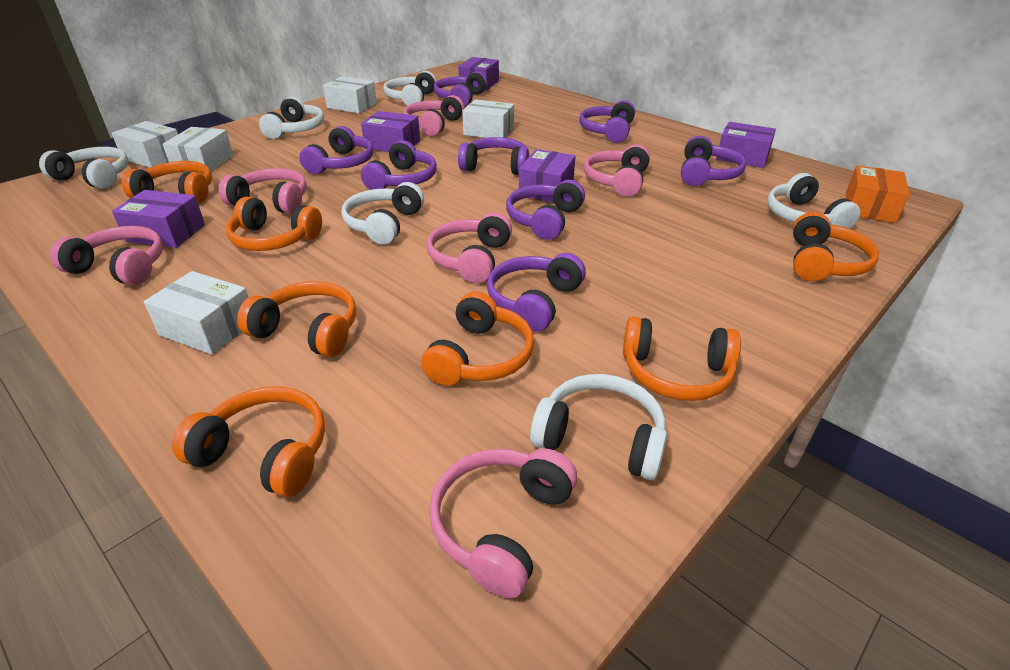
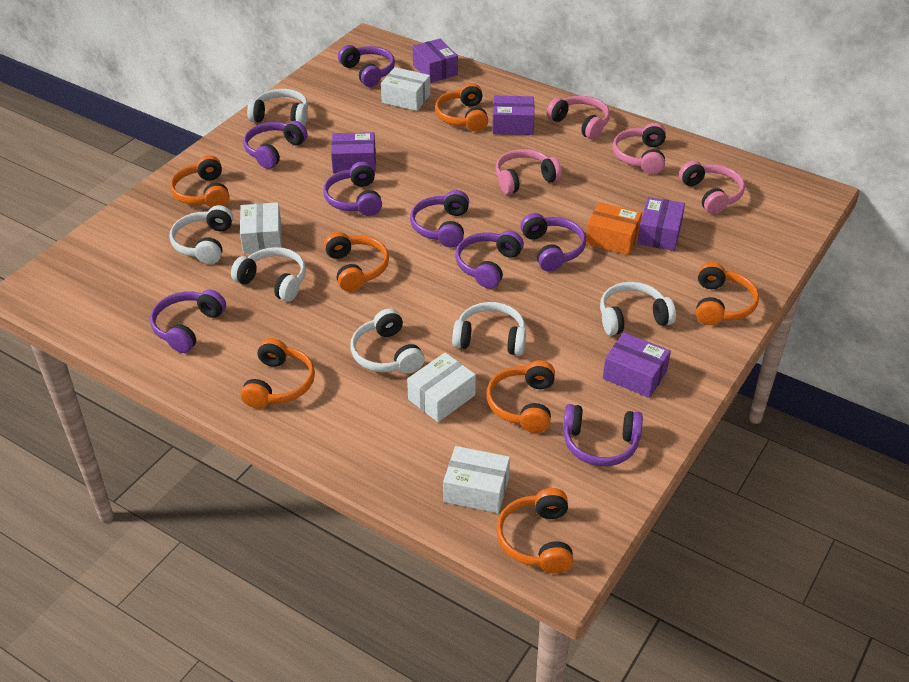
pink headphones: [50,226,163,286] [219,168,307,214] [403,95,465,136] [427,212,512,283] [429,448,577,598] [584,144,650,197] = 6 -> [495,149,562,195] [547,96,610,140] [613,123,666,174] [679,161,745,214] = 4
white box: [112,121,178,168] [144,271,249,355] [163,127,233,174] [323,76,377,113] [462,99,514,138] = 5 -> [240,202,282,254] [381,67,430,111] [407,352,476,422] [443,446,510,513] = 4

